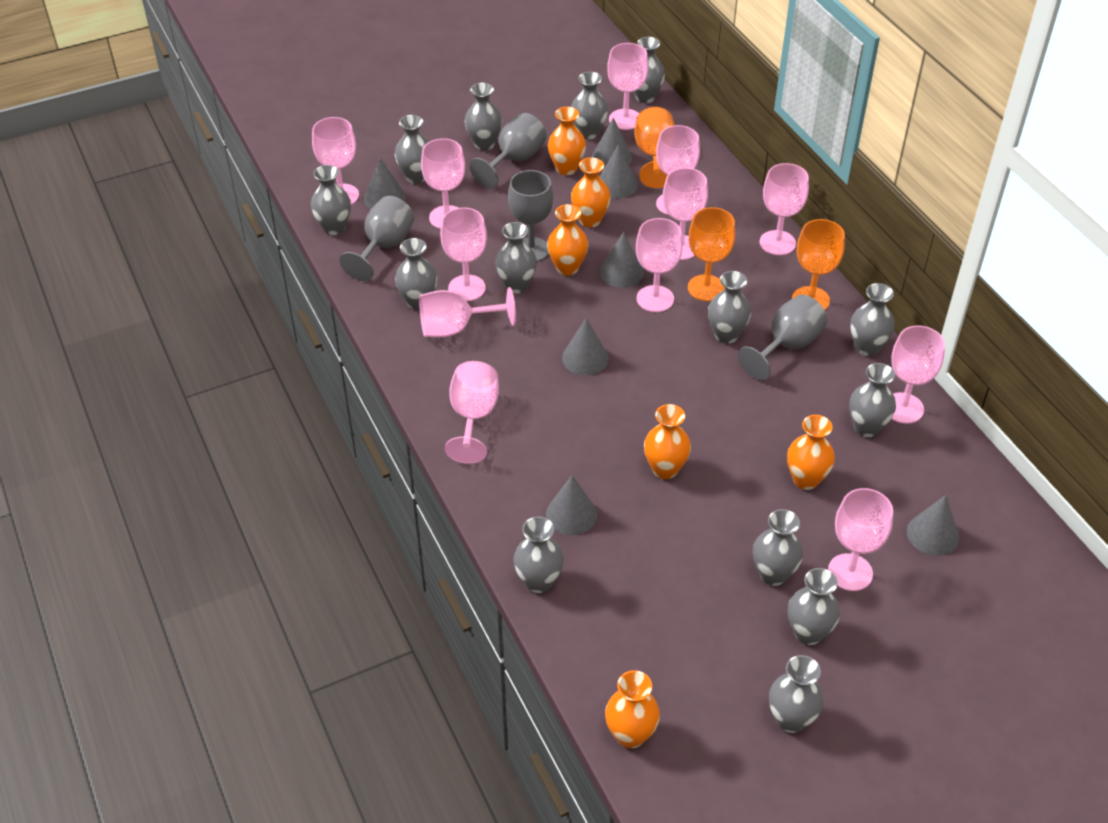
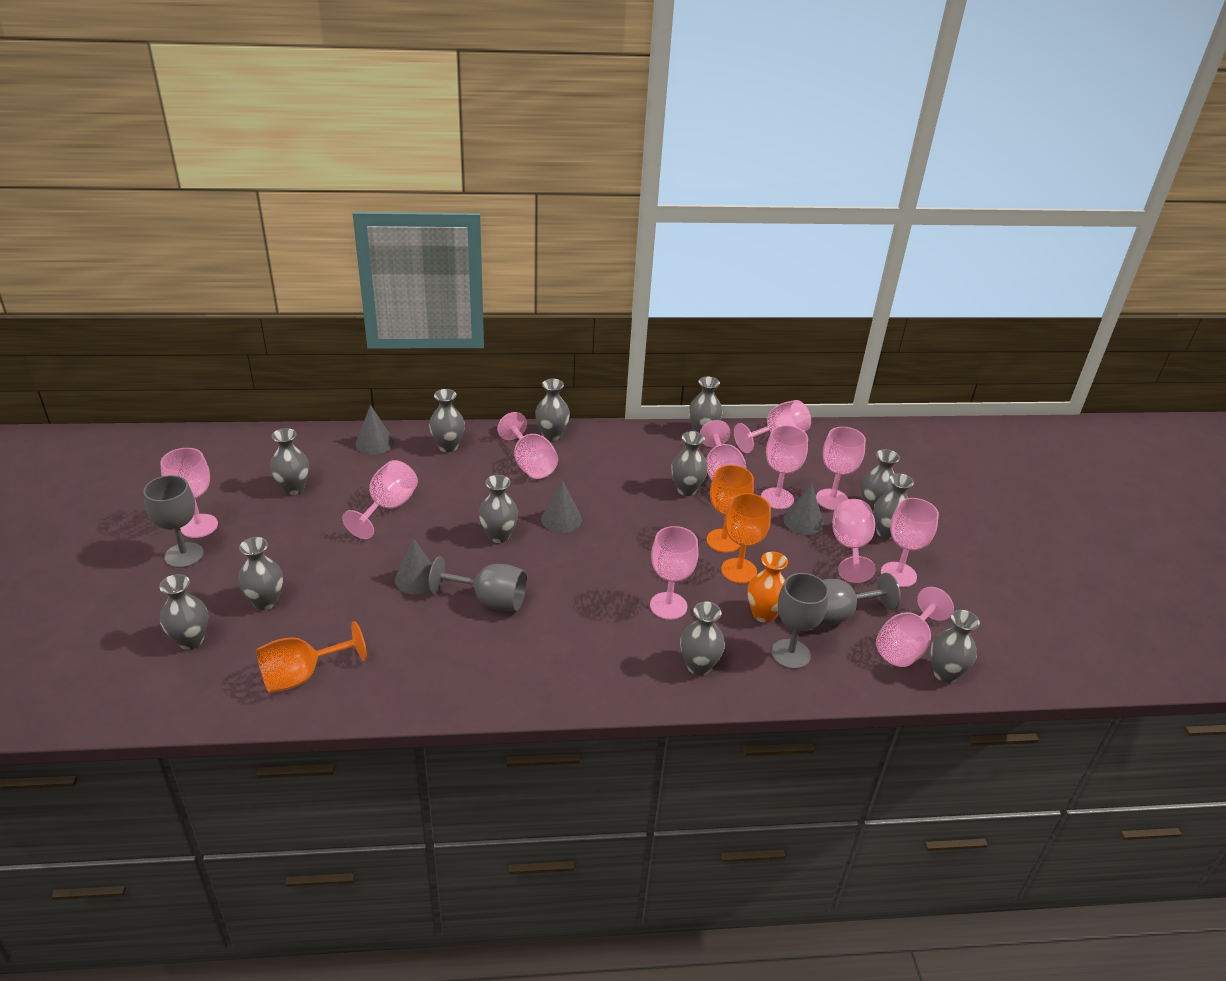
grey cone: [364,158,406,209] [546,475,597,535] [562,318,609,375] [592,118,632,170] [600,144,637,198] [600,232,644,288] [907,495,959,556] = 7 -> [356,405,394,455] [395,539,432,595] [541,480,582,533] [783,484,824,535] = 4
grey vase: [311,165,351,235] [395,115,429,184] [395,238,437,310] [465,83,502,151] [495,222,537,294] [513,516,564,593] [571,72,608,139] [634,37,665,103] [708,271,751,344] [753,509,803,586] [769,655,824,733] [788,568,840,645] [849,363,896,437] [850,283,895,356] = 14 -> [159,574,208,650] [238,537,283,610] [270,428,309,495] [429,389,465,452] [479,475,518,543] [535,379,570,441] [671,431,708,496] [680,601,725,676] [689,376,723,433] [861,449,900,512] [873,473,914,539] [930,610,980,683] = 12
orange vase: [547,204,588,276] [548,107,586,175] [571,157,611,227] [605,670,660,748] [644,404,691,479] [787,415,835,490] = 6 -> [747,552,788,623] = 1
pink goblet: [312,117,359,205] [419,287,516,337] [421,138,465,229] [440,207,487,301] [445,361,499,464] [607,43,648,130] [636,218,683,312] [656,125,700,215] [663,168,708,260] [759,163,809,255] [828,488,893,591] [891,325,945,424] = 12 -> [160,448,218,538] [342,460,418,539] [497,412,558,479] [650,526,698,620] [700,420,746,480] [734,400,811,453] [761,425,808,509] [816,427,866,510] [832,499,876,583] [876,587,954,667] [881,498,939,587] = 11

